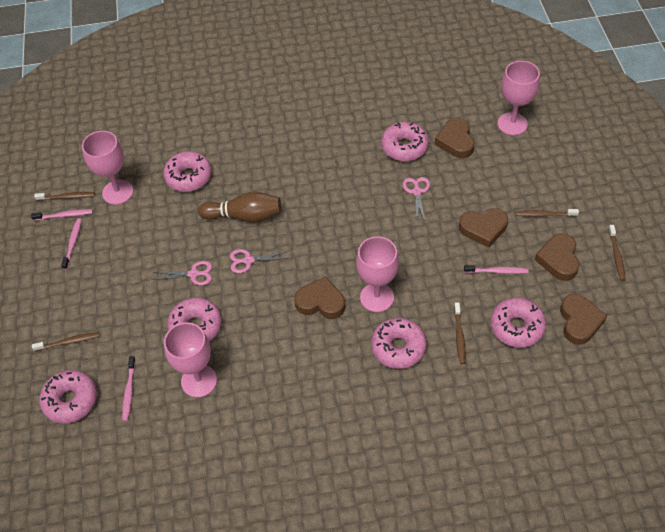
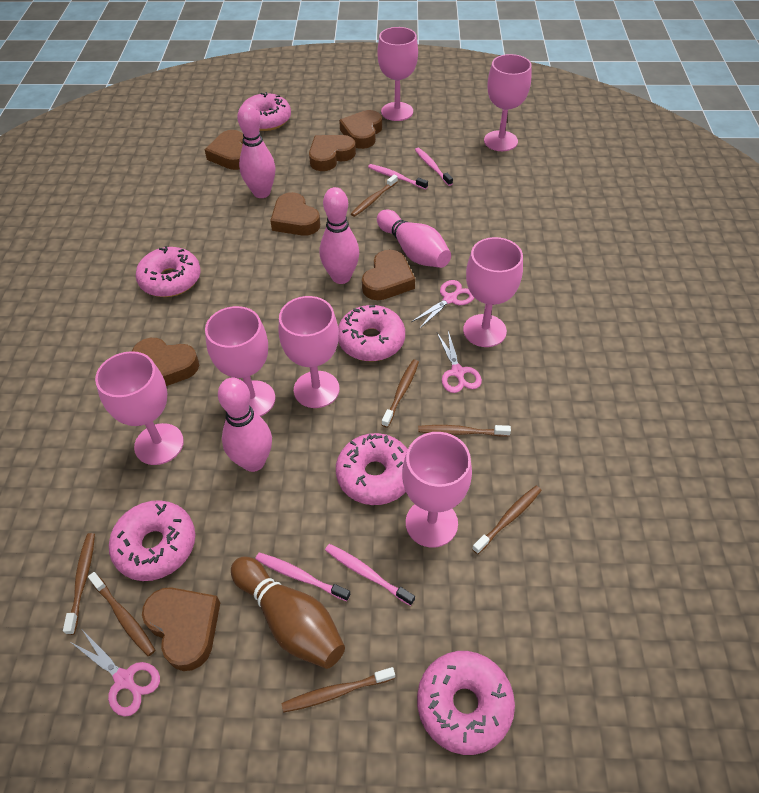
brown heart: [294,276,345,319] [435,118,474,158] [459,208,508,248] [535,233,579,281] [560,294,607,345] = 5 -> [132,338,199,386] [142,587,220,671] [205,130,244,170] [270,192,320,236] [309,135,356,171] [339,110,382,149] [362,250,415,300] = 7
brown toothbrush: [32,332,100,351] [34,192,95,201] [454,302,466,364] [516,209,579,217] [608,225,626,281] = 5 -> [63,533,95,635] [88,572,155,656] [282,667,395,713] [351,175,398,217] [382,359,419,428] [418,425,511,437] [472,486,542,554] = 7
pink bowling pin: none = 0 -> [218,377,272,472] [237,104,275,198] [320,187,359,284] [377,210,451,268] = 4
pink goblet: [82,131,133,205] [164,322,217,398] [356,236,399,312] [497,61,540,135] = 4 -> [95,351,184,465] [205,306,275,417] [278,296,339,408] [378,27,418,121] [402,432,472,548] [463,237,523,347] [484,54,532,151] = 7

